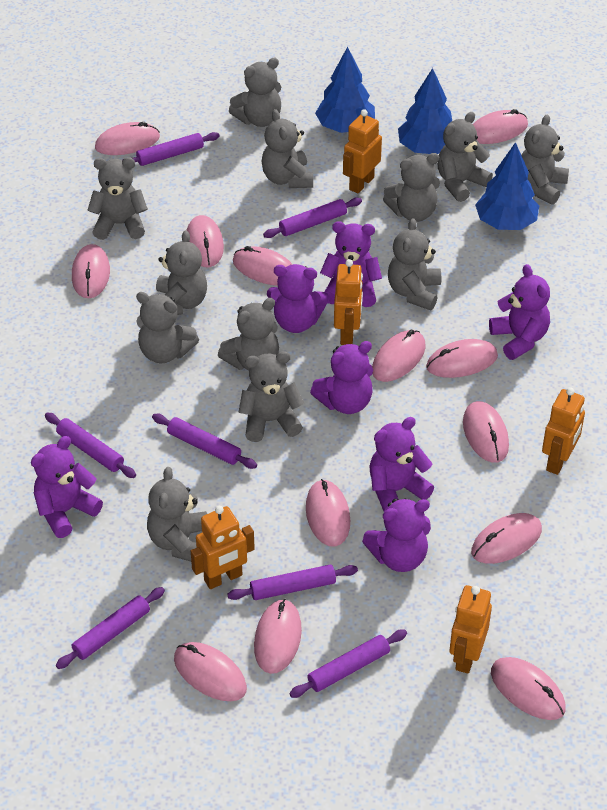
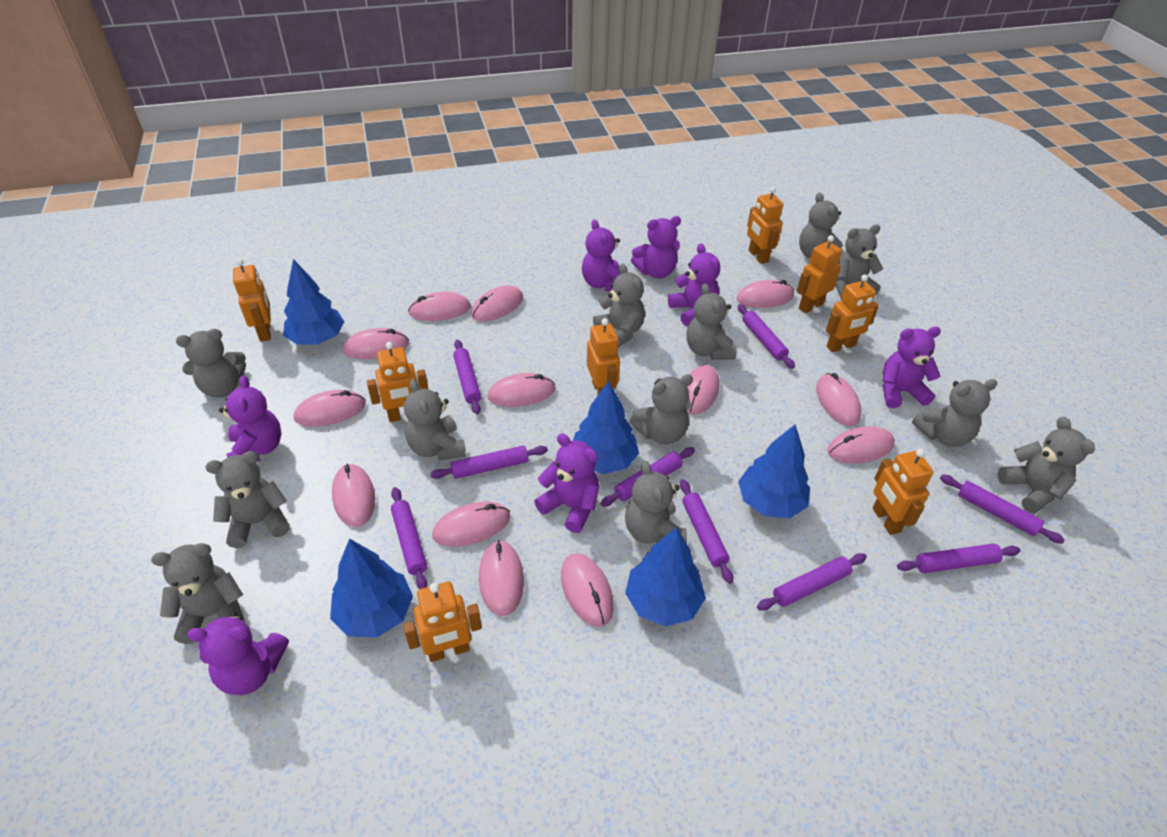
blue tree: [315,47,375,133] [398,68,452,154] [475,142,539,230] = 3 -> [283,259,344,345] [330,538,413,638] [573,381,639,474] [625,527,706,627] [738,425,810,518] = 5
orange robot: [191,506,255,589] [334,259,363,345] [343,109,382,194] [450,585,492,674] [542,387,585,475] = 5 -> [233,259,271,342] [367,342,428,422] [403,582,482,662] [587,318,620,394] [747,187,783,264] [797,235,842,313] [826,275,879,352] [873,449,934,535] = 8
purple rolling pin: [45,413,136,478] [56,587,165,669] [132,132,220,166] [152,414,257,469] [227,565,358,600] [263,197,362,238] [289,630,407,698] = 7 -> [391,487,428,589] [430,446,548,479] [453,340,481,414] [600,447,695,507] [680,479,733,584] [738,304,795,369] [757,553,867,611] [897,544,1020,573] [940,474,1065,544] = 9

